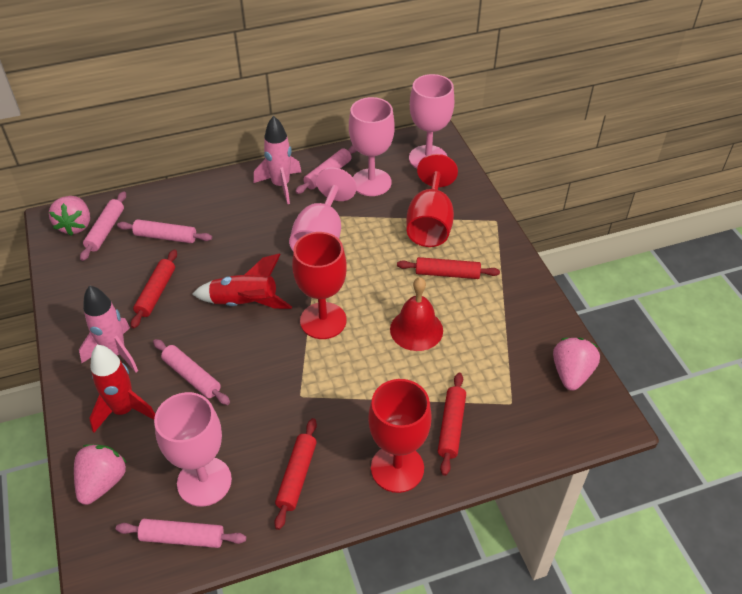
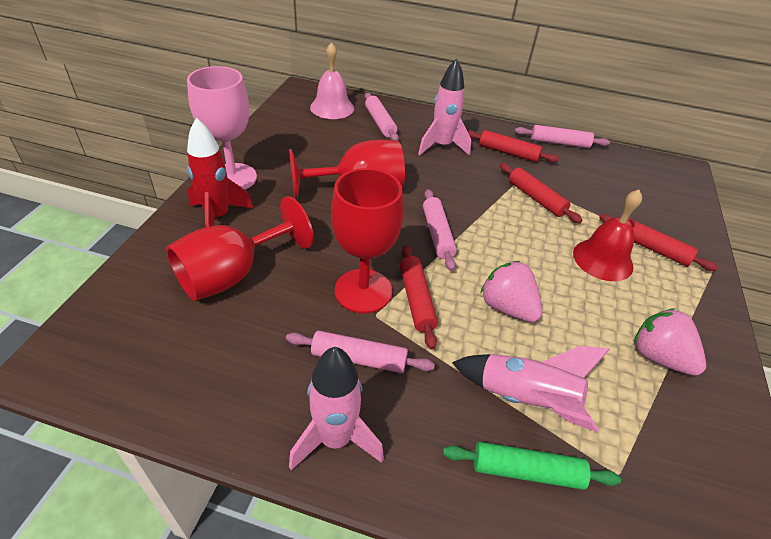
green rolling pin: none = 0 -> [443,442,621,490] = 1
pink bell: none = 0 -> [310,42,354,119] = 1
pink goblet: [154,392,232,507] [289,168,357,251] [349,97,395,196] [409,74,454,169] = 4 -> [187,66,257,190] = 1
pink rocket: [79,285,138,372] [254,116,301,204] = 2 -> [289,347,384,470] [418,58,471,156] [452,346,610,432] = 3
pink rolling pin: [80,191,126,261] [116,519,246,548] [117,219,212,243] [153,339,230,405] [295,145,357,194] = 5 -> [286,331,435,373] [365,93,399,141] [423,189,457,271] [515,125,610,148] = 4
pink strawberry: [49,196,90,236] [74,444,127,505] [553,338,600,391] = 3 -> [481,261,543,322] [634,308,706,376] = 2
red rocket: [89,345,155,432] [192,253,292,309] = 2 -> [187,118,253,227] = 1

